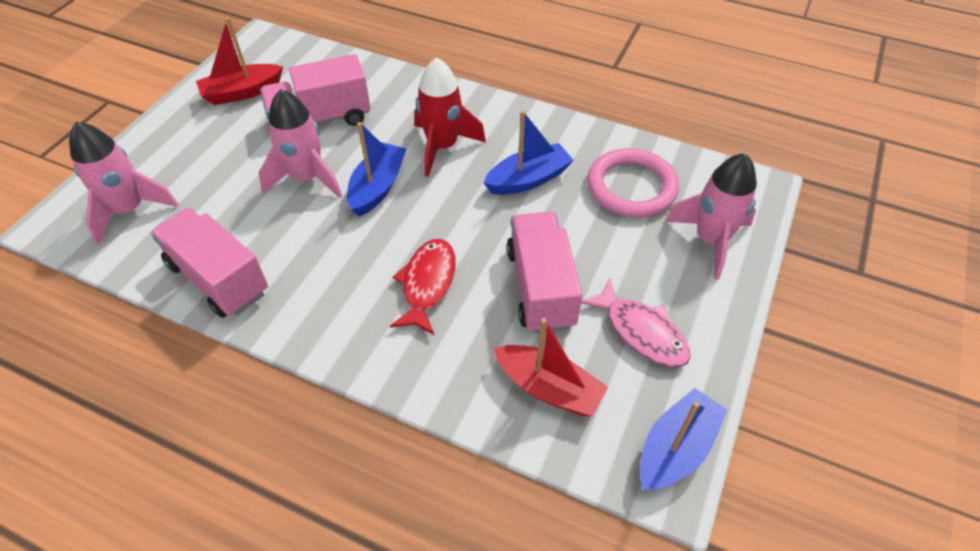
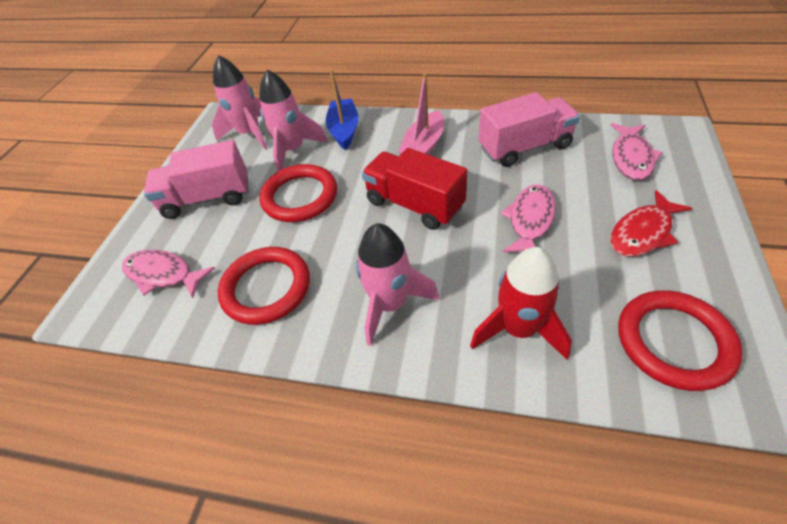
blue boat: [347,122,407,217] [484,110,574,195] [639,388,728,490] = 3 -> [326,69,358,150] = 1
pink boat: none = 0 -> [398,73,444,155] = 1
pink fish: [581,278,691,367] = 1 -> [122,250,215,298] [501,185,556,252] [611,123,663,181] = 3
pink ring: [587,148,679,217] = 1 -> none = 0
pink truck: [151,208,268,318] [260,54,371,126] [506,212,582,333] = 3 -> [144,140,248,219] [478,92,580,167] = 2
red boat: [196,17,283,105] [494,318,608,416] = 2 -> none = 0
red ring: none = 0 -> [218,247,310,325] [259,164,337,222] [618,290,743,391] = 3
red truck: none = 0 -> [362,148,467,230] = 1

